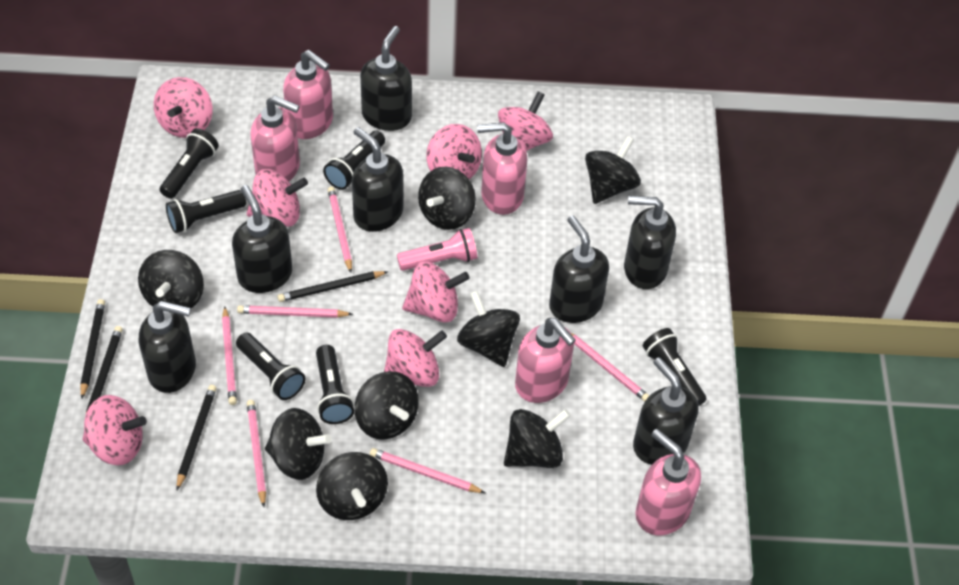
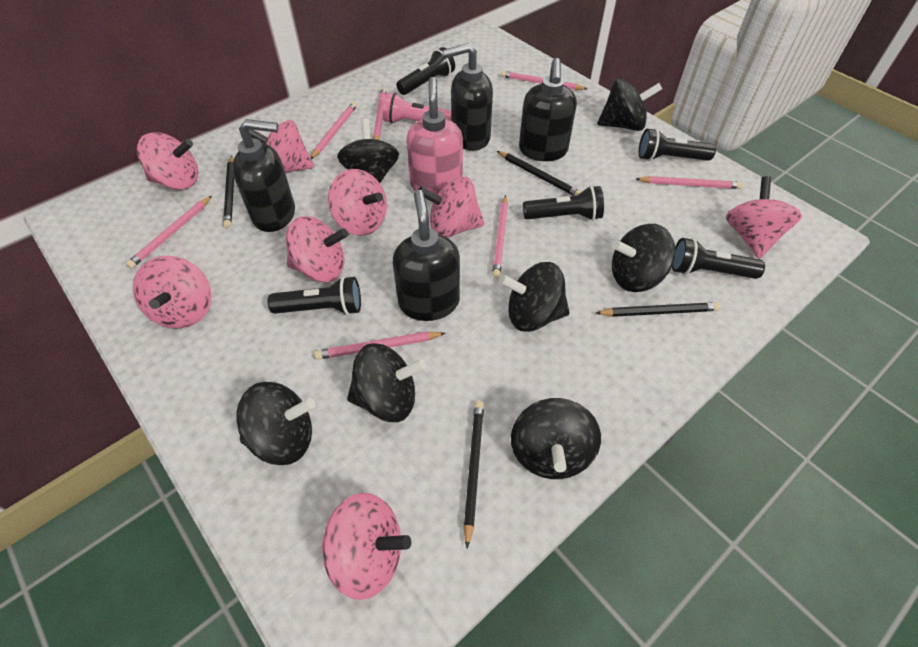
black flashlight: [160,128,219,199] [166,190,246,233] [236,333,305,400] [316,345,354,424] [323,131,385,190] [643,328,706,406] = 6 -> [267,276,361,315] [396,47,455,95] [523,186,604,221] [639,128,716,161] [672,238,765,279] = 5
black soap dispenser: [139,301,196,393] [232,185,292,293] [352,127,403,232] [360,26,412,131] [549,215,609,323] [624,196,676,289] [633,357,699,465] = 7 -> [232,119,295,232] [393,190,460,321] [443,43,493,151] [519,58,577,161] = 4
black spinning top: [138,250,204,308] [265,408,332,480] [316,452,388,520] [354,371,419,440] [418,167,476,230] [457,291,520,367] [504,409,571,468] [585,136,641,204] = 8 -> [236,382,315,465] [337,119,399,183] [347,343,426,422] [499,262,570,332] [511,398,601,479] [597,79,662,131] [612,224,676,292] = 7
pink pencil: [222,307,237,405] [237,305,353,318] [247,400,266,507] [328,187,352,273] [370,448,485,493] [570,332,650,402] = 6 -> [126,196,212,269] [310,102,357,159] [314,332,445,360] [373,87,387,140] [492,195,508,278] [501,71,587,90] [636,176,743,189] = 7
pink soap dispenser: [251,95,300,181] [283,50,333,139] [477,122,527,215] [515,318,576,403] [635,429,701,535] = 5 -> [407,77,463,195] = 1
pink spinning top: [82,395,147,465] [154,77,212,138] [246,169,308,227] [384,329,447,387] [402,262,470,322] [426,124,482,180] [498,91,553,151] = 7 -> [133,256,212,328] [137,132,198,190] [249,120,314,173] [286,216,348,282] [322,493,411,600] [328,169,387,236] [418,177,484,238] [726,176,802,259] = 8

